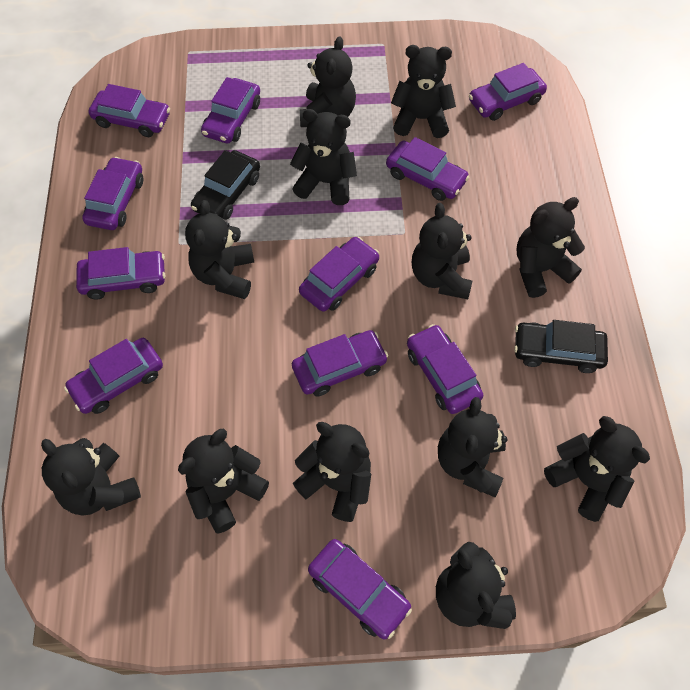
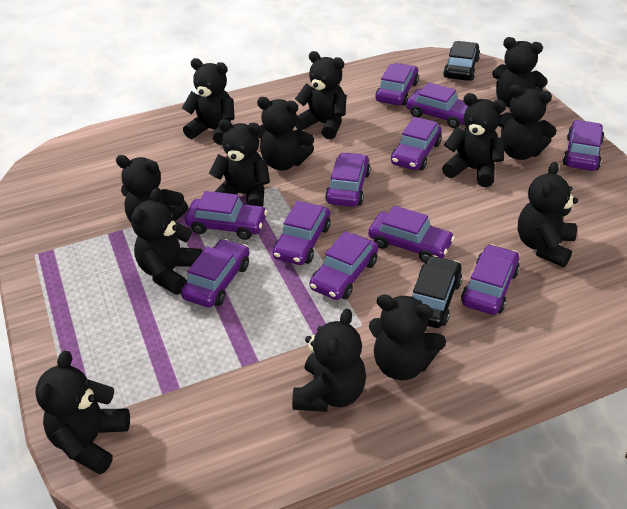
black teddy bear: [41,438,141,516] [178,429,269,534] [185,200,254,299] [290,109,357,205] [293,422,371,522] [300,36,356,127] [391,45,456,138] [412,203,472,299] [436,542,516,629] [438,397,508,497] [517,197,585,298] [544,416,650,522] = 12 -> [35,351,130,475] [116,155,188,222] [131,188,203,295] [182,58,235,145] [209,119,270,207] [257,97,314,170] [292,309,366,412] [295,51,347,139] [369,294,446,380] [442,93,506,187] [492,37,548,108] [498,85,557,160] [518,162,578,267] = 13

